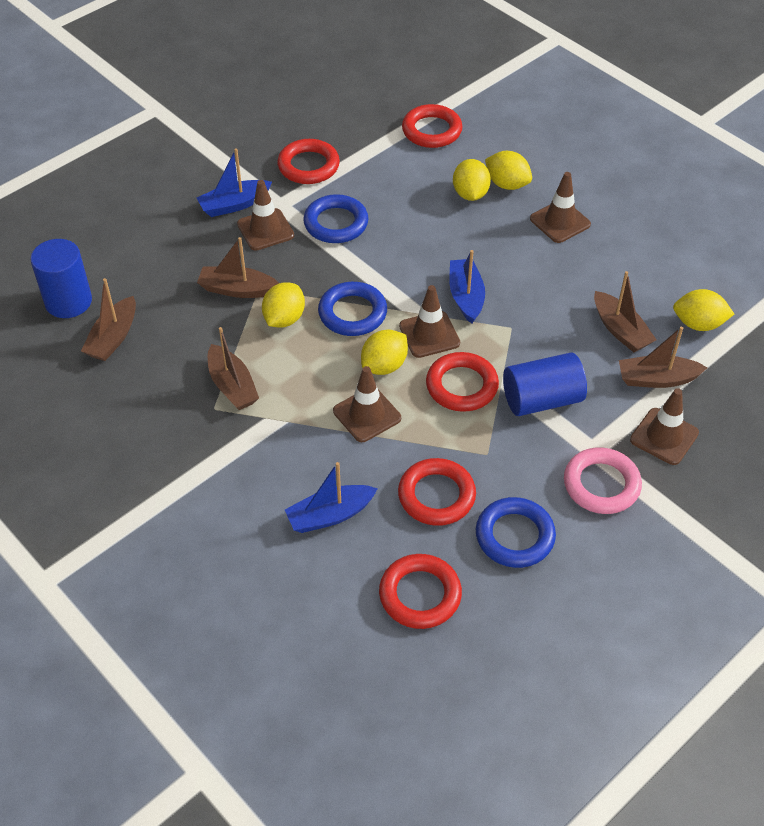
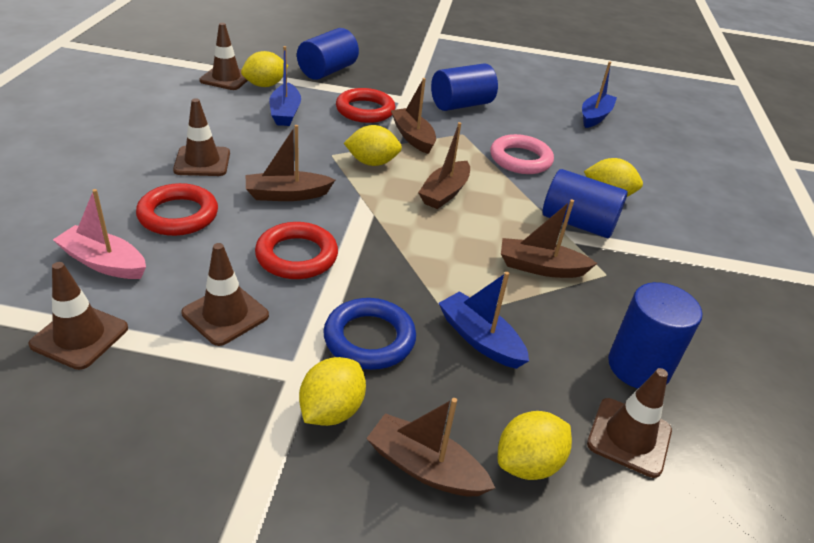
blue cylinder: [30,239,92,318] [503,352,587,416] = 2 -> [297,28,359,80] [431,63,498,111] [543,169,628,238] [608,282,702,389] = 4
blue ring: [303,194,368,243] [318,282,387,336] [476,497,556,568] = 3 -> [323,298,416,370] = 1
pink boat: none = 0 -> [53,189,146,279] = 1
red ring: [277,139,340,184] [379,554,462,629] [398,458,476,526] [402,104,462,148] [426,352,499,412] = 5 -> [136,183,218,236] [255,222,338,279] [336,88,395,123] = 3

